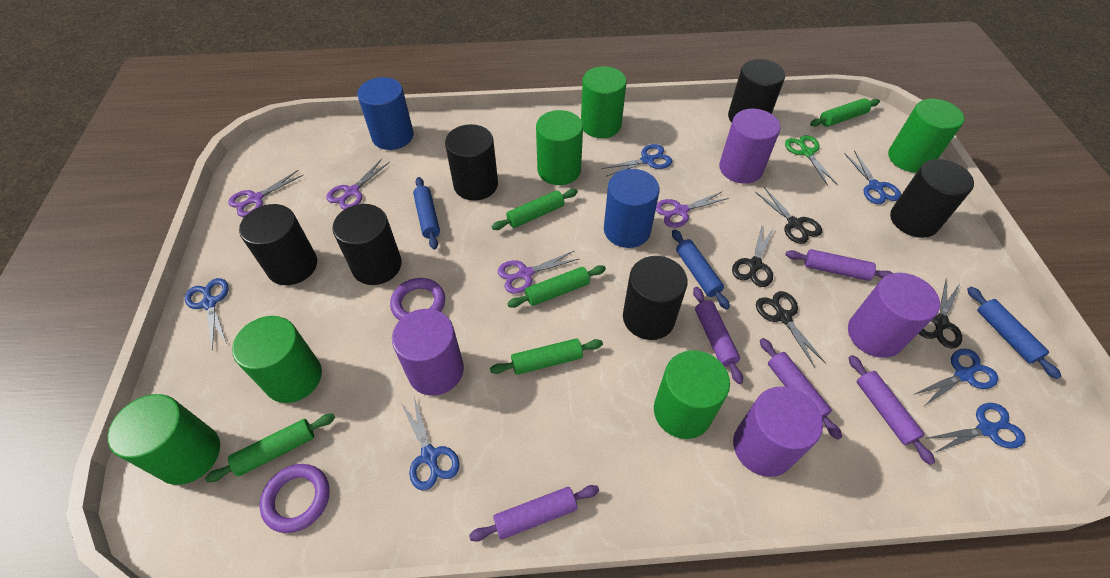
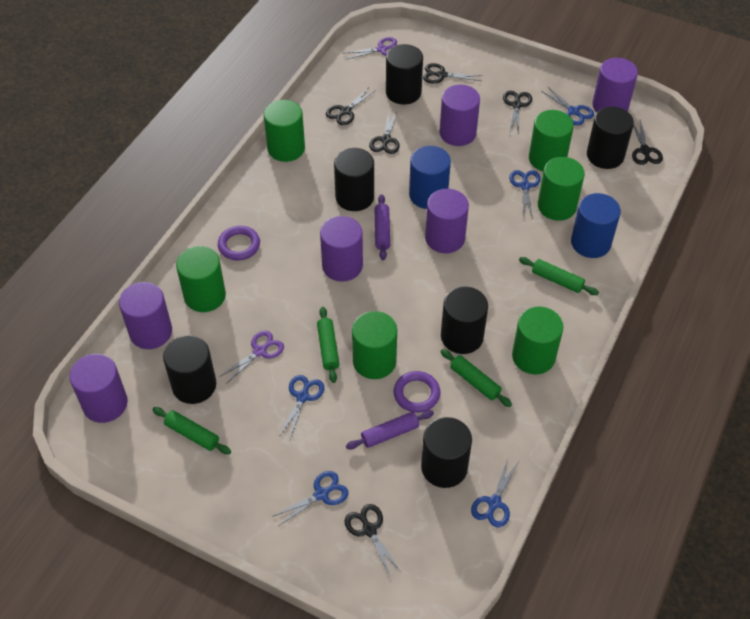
black scissors: [732,226,773,287] [755,187,822,244] [756,291,826,368] [919,278,962,349] = 4 -> [326,87,376,125] [344,504,402,577] [369,110,400,154] [423,63,483,84] [503,91,532,134] [632,120,663,165] = 6
blue rolling pin: [413,177,440,250] [672,229,730,310] [967,287,1062,379] = 3 -> none = 0
blue scissors: [185,278,229,350] [400,397,460,490] [601,144,672,177] [845,151,901,204] [913,349,998,406] [925,403,1025,453] = 6 -> [272,471,349,526] [279,375,324,439] [471,458,519,527] [509,170,541,219] [541,86,594,125] = 5
green rolling pin: [205,414,335,483] [490,338,603,375] [492,189,578,230] [507,265,606,308] [810,98,880,127] = 5 -> [153,407,231,454] [317,307,339,383] [441,349,512,407] [519,257,599,295] = 4
green scissors: [785,135,837,186] = 1 -> none = 0
purple cylinder: [392,309,464,396] [719,109,781,184] [733,386,823,477] [848,273,940,358] = 4 -> [69,354,128,423] [119,282,172,349] [320,216,363,282] [425,189,469,253] [439,85,480,146] [592,58,638,112] = 6
purple rolling pin: [469,485,599,542] [693,287,743,384] [760,338,842,440] [786,249,893,281] [849,355,935,465] = 5 -> [346,410,434,450] [375,194,390,260] = 2
purple scissors: [228,170,303,217] [326,159,390,210] [498,251,579,294] [656,191,729,228] = 4 -> [219,331,284,384] [345,37,397,60] = 2

